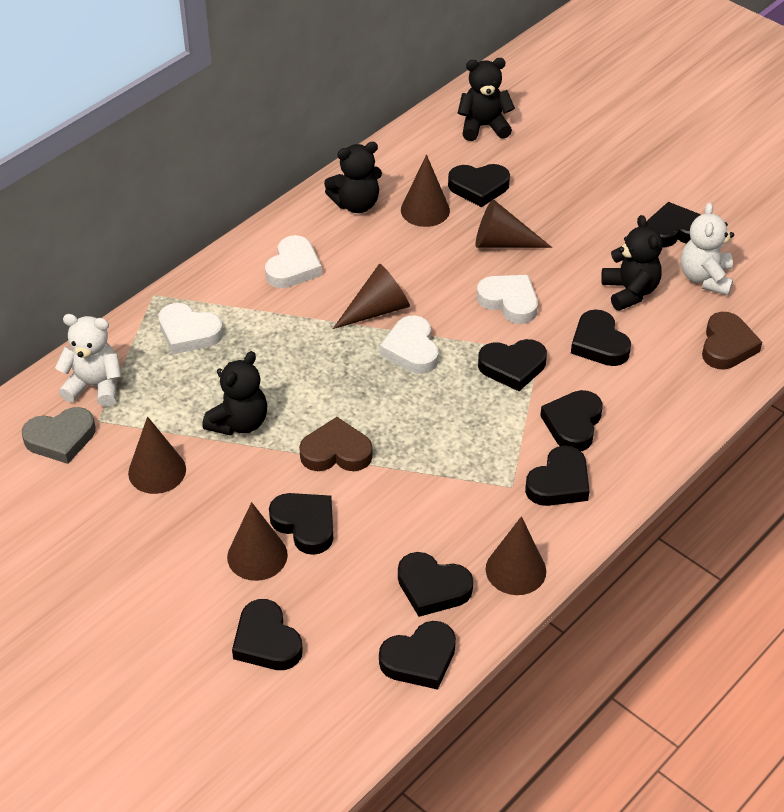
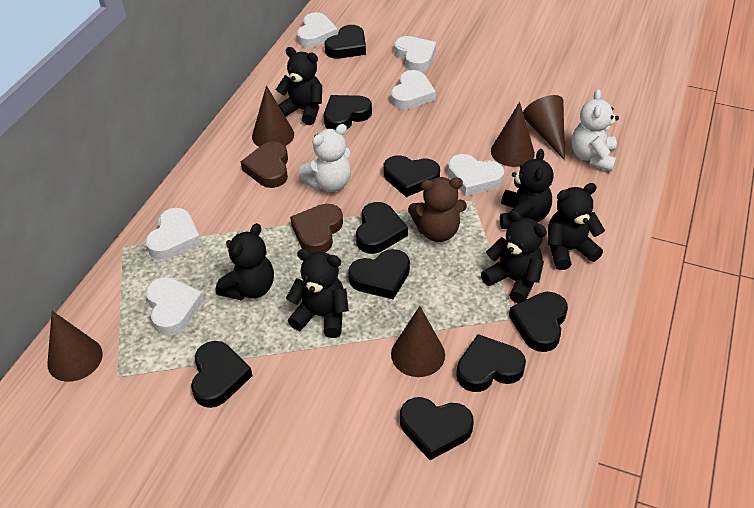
black heart: [232,599,303,670] [269,493,333,555] [379,621,456,690] [398,552,473,617] [448,164,510,207] [478,339,547,391] [525,446,590,506] [540,390,603,451] [571,309,631,366] [647,202,701,247] = 10 -> [191,341,253,408] [324,95,372,130] [325,25,366,59] [348,249,410,299] [356,202,408,254] [384,155,440,197] [400,397,474,460] [456,334,526,392] [509,292,568,352] = 9
black teddy bear: [202,351,267,436] [324,142,382,213] [458,58,515,141] [601,215,663,311] = 4 -> [216,223,274,301] [276,47,322,125] [286,249,349,338] [481,210,547,303] [500,149,554,229] [548,183,605,270] = 6
brown cone: [128,416,186,494] [227,502,288,581] [333,263,410,329] [401,155,450,227] [475,199,552,248] [486,516,546,595] = 6 -> [47,311,103,382] [252,85,294,147] [391,306,445,377] [491,102,535,167] [523,95,565,160] = 5
brown teddy bear: none = 0 -> [408,177,467,242] = 1
grey heart: [22,407,95,464] = 1 -> none = 0
white heart: [159,303,223,354] [265,235,322,288] [380,316,439,374] [477,275,538,324] = 4 -> [145,208,201,260] [146,277,204,335] [297,12,338,48] [391,70,436,109] [394,36,436,72] [448,154,504,196] = 6

